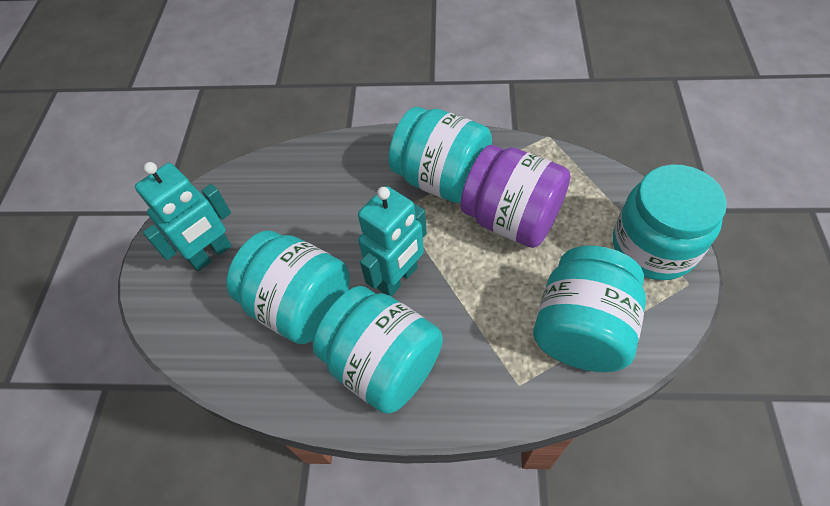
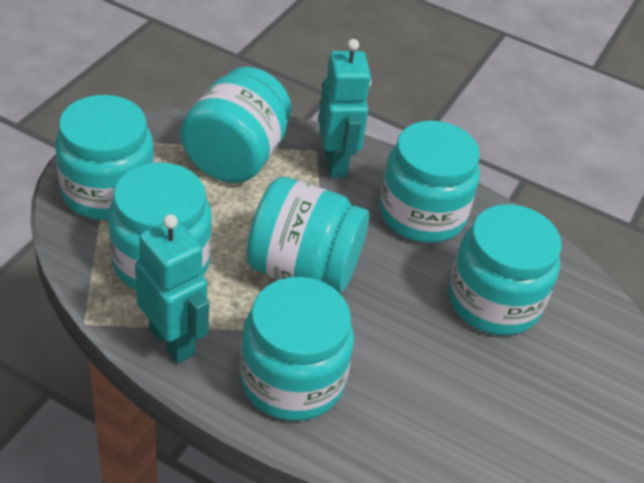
purple jar: [460,145,570,248] = 1 -> none = 0
turquoise jar: [226,230,350,344] [313,286,443,414] [388,107,492,203] [533,246,646,372] [613,164,727,280] = 5 -> [55,95,154,220] [108,162,212,290] [180,67,291,183] [240,277,354,421] [247,177,369,293] [379,121,480,243] [448,204,562,335] = 7

